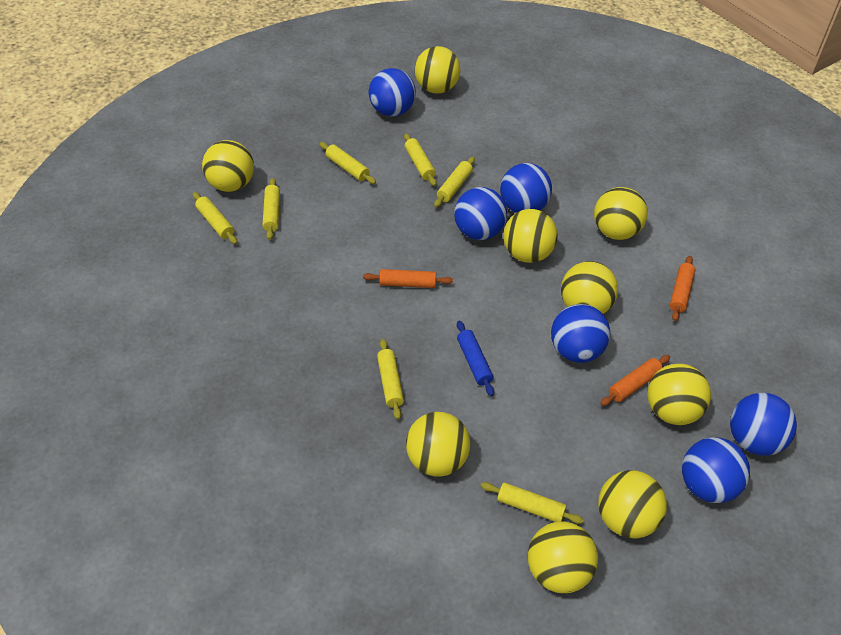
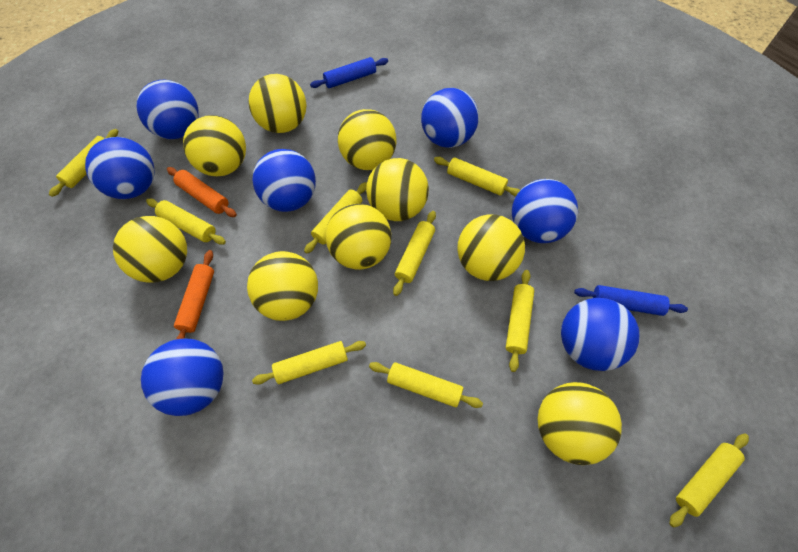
blue ball: [369,68,416,116] [454,187,507,240] [500,163,552,213] [551,304,610,363] [682,437,750,503] [730,393,797,456] = 6 -> [85,137,155,199] [136,80,199,139] [141,339,224,416] [252,149,316,212] [421,88,479,148] [512,179,578,243] [561,298,640,371] = 7
blue rolling pin: [457,321,494,396] = 1 -> [310,57,388,88] [574,285,688,316] = 2
orange rolling pin: [363,269,453,288] [600,355,670,406] [670,256,695,321] = 3 -> [167,167,237,217] [174,250,214,339] = 2
yellow rolling pin: [193,192,238,244] [262,178,280,240] [319,142,376,184] [377,339,404,420] [404,133,437,186] [434,157,475,207] [481,482,584,524] = 7 -> [49,129,118,197] [146,199,226,245] [252,341,366,385] [304,182,367,254] [369,362,483,408] [393,211,436,296] [434,157,520,197] [506,270,534,372] [669,433,749,528] = 9

